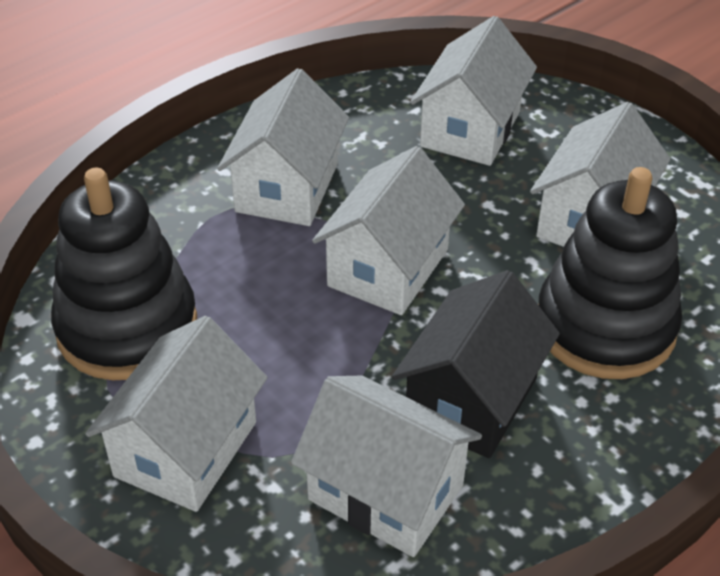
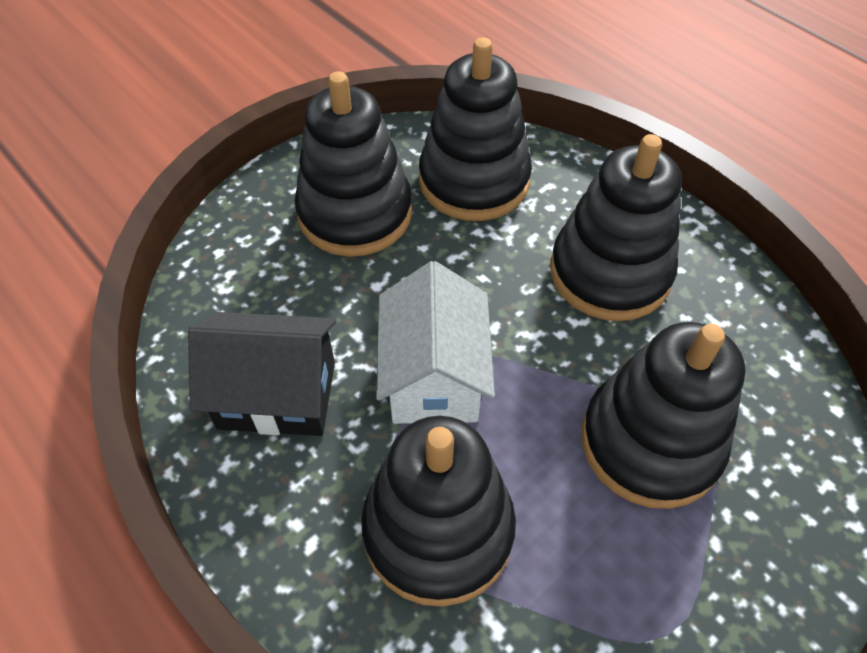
black stacking toy: [51,167,197,380] [538,167,682,379] = 2 -> [295,71,412,257] [361,416,516,607] [419,38,532,221] [550,134,682,321] [581,322,745,509] = 5
white house: [85,316,267,512] [217,68,349,226] [291,376,482,557] [312,146,465,315] [410,16,537,166] [530,102,670,247] = 6 -> [376,261,495,424] = 1

